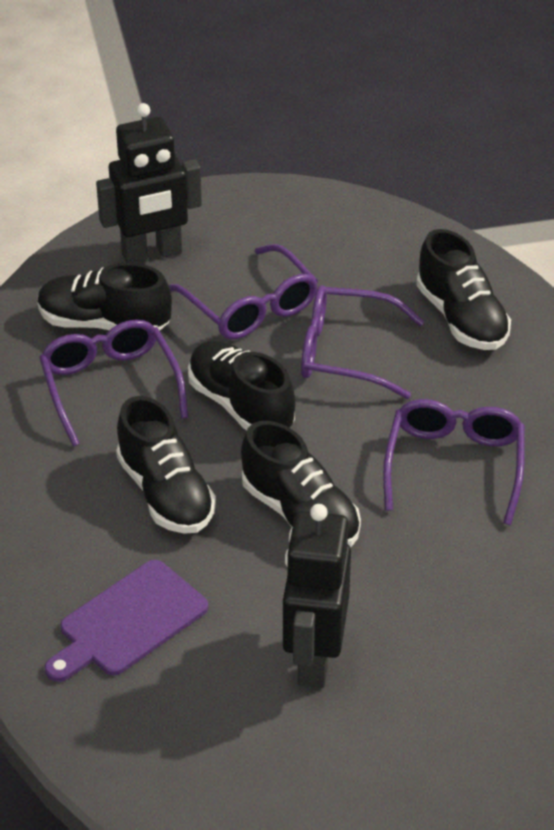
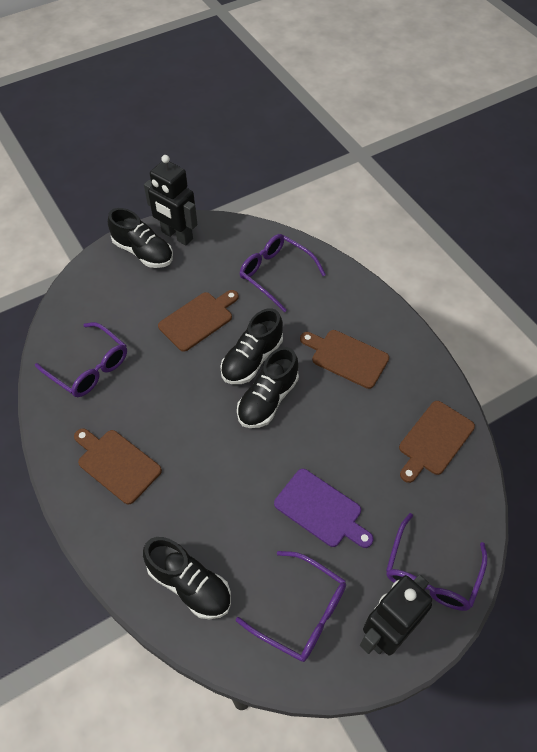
black shoe: [38,263,172,331] [116,396,216,534] [188,340,295,431] [241,421,361,547] [417,229,511,350] = 5 -> [108,208,173,268] [143,537,231,619] [220,308,283,384] [237,347,299,428] = 4
brown cutting board: none = 0 -> [74,428,162,504] [158,290,239,352] [300,330,389,389] [399,401,475,483] = 4

